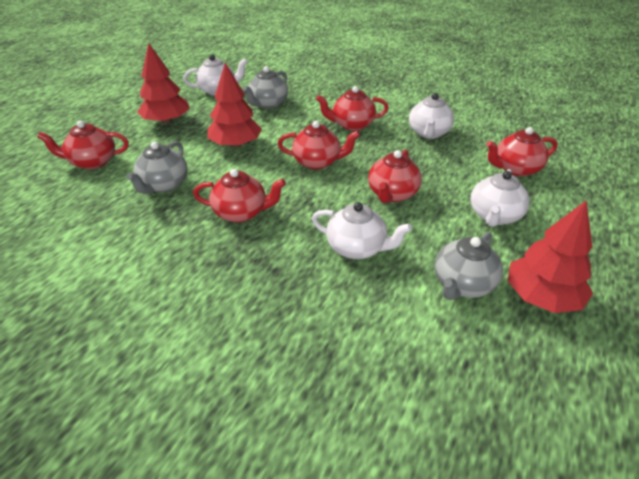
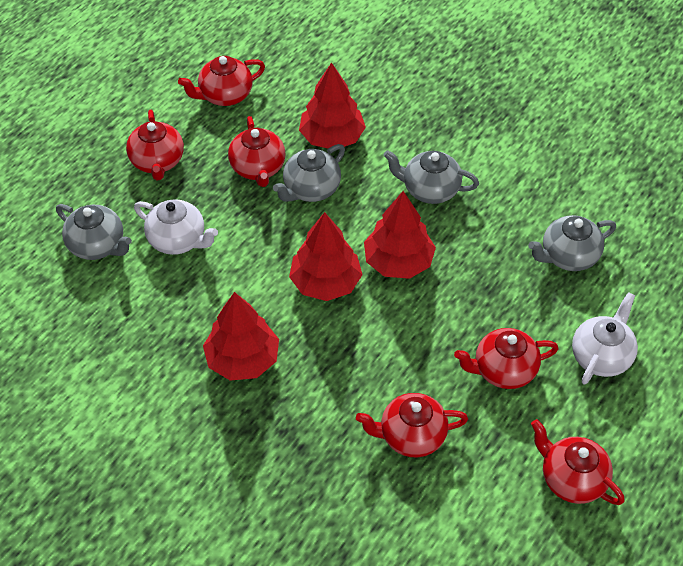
grey teapot: [126,141,188,194] [243,66,288,109] [435,232,503,300] = 3 -> [56,204,132,260] [273,144,345,202] [384,150,479,204] [528,215,616,271] = 4
red tree: [137,43,190,124] [208,63,262,148] [508,201,593,313] = 3 -> [203,292,279,381] [289,212,363,301] [299,62,366,149] [364,191,436,279] = 4
white teapot: [183,55,248,96] [312,202,412,259] [409,93,454,139] [470,169,530,227] = 4 -> [134,199,218,255] [572,292,638,385] = 2

